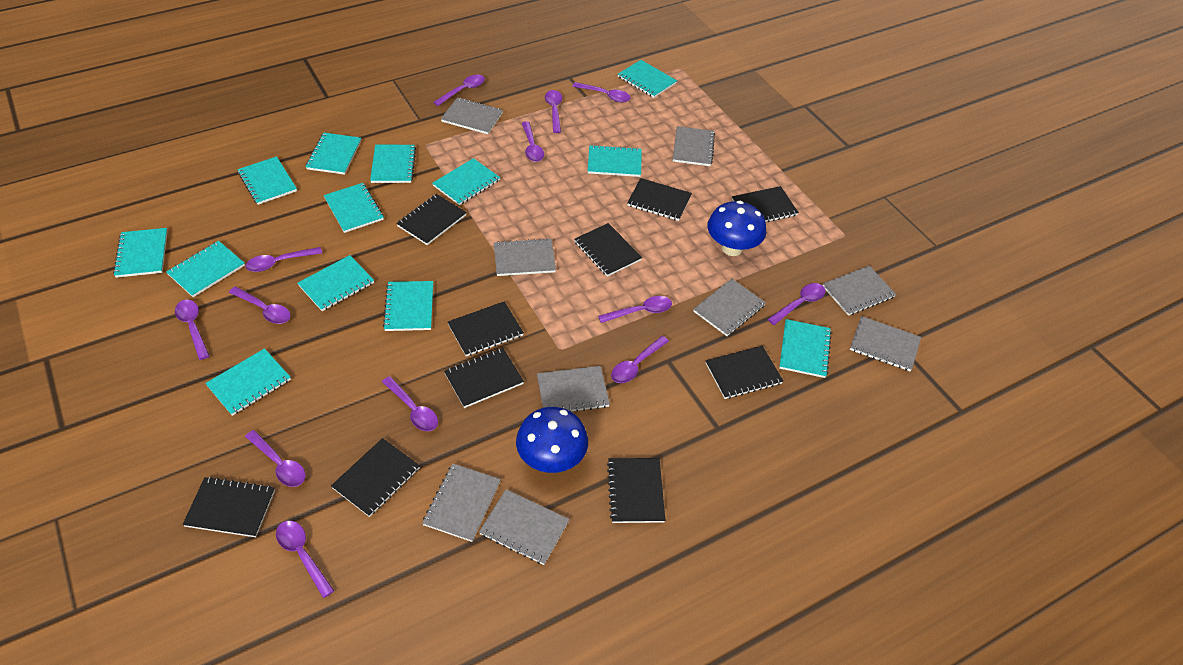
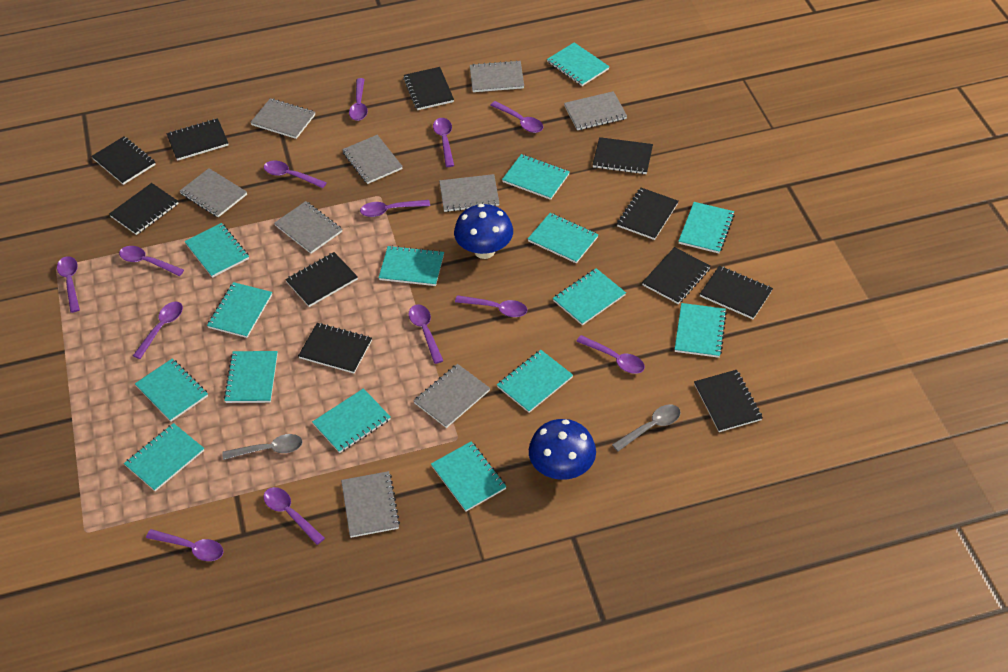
black notebook: [183,477,275,537] [331,438,420,517] [396,194,467,245] [444,348,524,408] [448,301,524,356] [574,223,642,277] [607,458,665,523] [627,178,692,221] [706,346,783,399] [732,186,799,222] = 10 -> [91,137,156,185] [109,183,179,235] [166,118,229,161] [285,252,358,307] [298,323,372,373] [403,67,454,110] [593,137,653,174] [617,188,679,240] [642,247,710,304] [694,370,763,432] [700,266,773,319] = 11
grey spoon: none = 0 -> [222,434,303,460] [612,405,681,451] = 2
turquoise notebook: [113,228,168,278] [166,241,245,297] [205,348,291,416] [238,156,297,205] [298,255,374,311] [306,133,361,175] [324,183,384,233] [370,145,416,183] [383,281,433,331] [432,158,500,205] [588,145,642,177] [618,60,677,98] [779,319,832,378] = 13 -> [124,423,204,491] [135,359,208,422] [184,223,249,278] [207,282,272,338] [224,351,278,403] [312,388,391,453] [378,245,444,286] [431,441,507,512] [497,350,573,413] [502,154,570,200] [528,213,599,263] [547,42,610,86] [553,268,626,325] [674,303,727,358] [679,202,735,253] = 15

